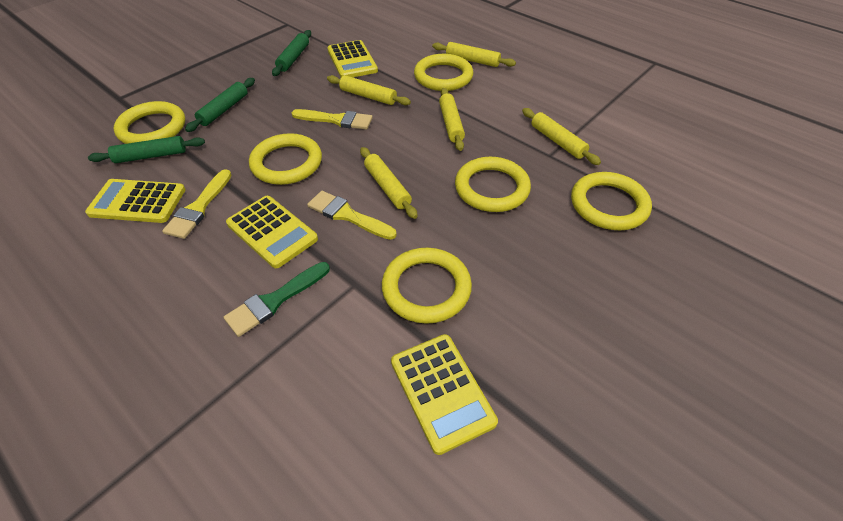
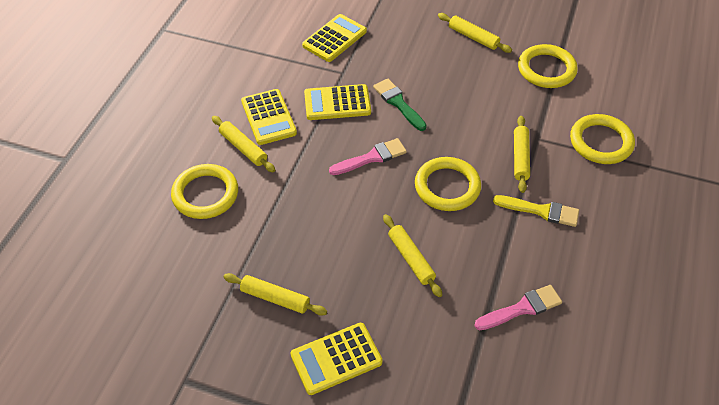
green rolling pin: [88,136,205,163] [185,78,255,132] [272,30,311,76] = 3 -> none = 0
pink brush: none = 0 -> [329,138,407,175] [474,285,562,330] = 2
yellow brush: [162,169,232,239] [292,109,373,130] [307,191,397,240] = 3 -> [493,195,579,227] = 1
yellow ring: [114,101,185,144] [249,133,322,185] [382,248,472,324] [414,54,473,91] [455,157,531,212] [571,172,652,230] = 6 -> [171,164,238,219] [415,157,481,211] [518,44,578,88] [570,114,635,164] = 4

